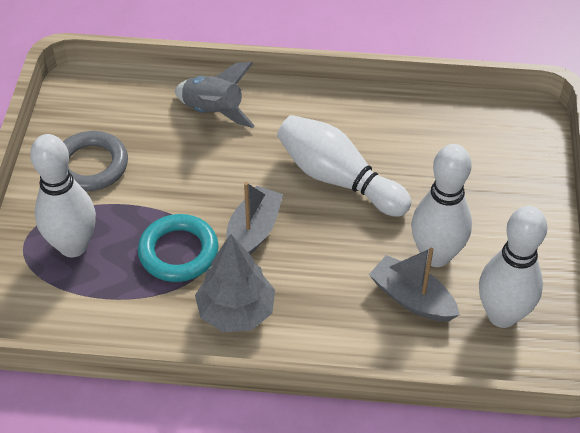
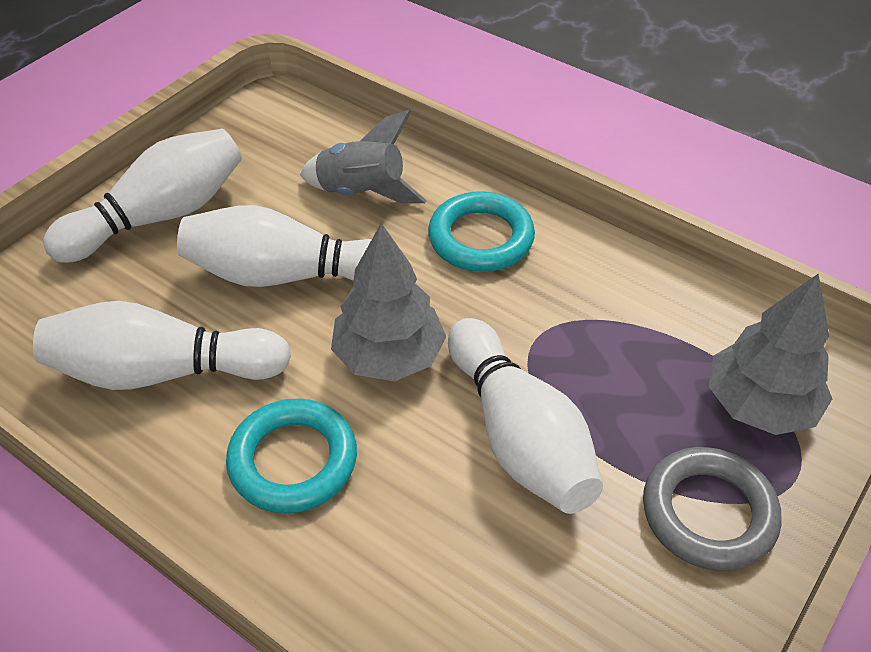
grey boat: [226,182,283,255] [369,248,460,321] = 2 -> none = 0
grey tree: [195,234,275,332] = 1 -> [331,223,446,381] [709,274,832,435] = 2
turquoise ring: [138,214,219,282] = 1 -> [226,399,357,514] [428,191,535,272] = 2

